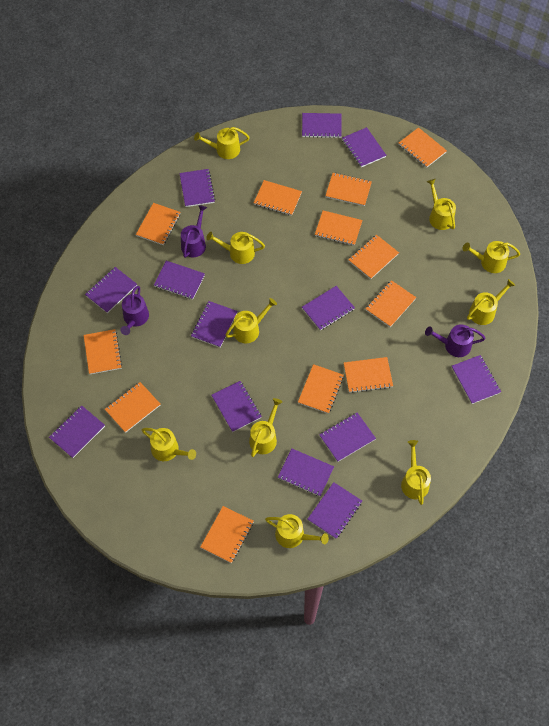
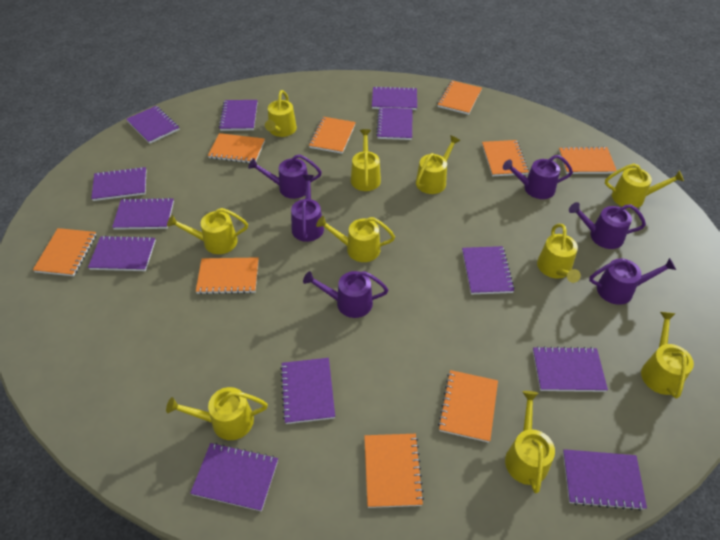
orange notebook: [84,329,122,374] [105,382,160,433] [136,203,180,245] [200,506,254,563] [254,180,302,216] [298,364,344,414] [315,210,363,246] [325,173,372,206] [344,357,393,393] [348,235,399,279] [365,280,416,327] [398,127,447,168] = 12 -> [33,228,96,276] [196,257,259,294] [208,133,265,163] [309,117,356,154] [364,434,424,508] [437,80,482,115] [438,370,498,443] [482,140,529,176] [559,146,617,174] = 9
purple notebook: [49,405,105,458] [85,267,137,313] [154,261,205,300] [179,169,215,207] [191,301,238,348] [211,381,262,432] [278,449,334,496] [302,113,342,138] [302,286,355,330] [308,482,362,539] [319,413,376,462] [342,127,387,167] [452,355,501,404] = 13 -> [88,236,156,271] [91,167,146,201] [112,198,174,230] [126,106,179,144] [190,443,278,511] [219,100,258,131] [280,358,335,424] [372,86,417,110] [376,107,413,140] [462,246,515,295] [533,346,608,392] [563,449,647,511] = 12
purple watering can: [120,286,149,335] [181,205,207,258] [425,324,486,357] = 3 -> [248,154,322,199] [291,175,324,242] [303,271,388,318] [503,155,573,199] [569,202,646,249] [589,258,676,305] = 6

